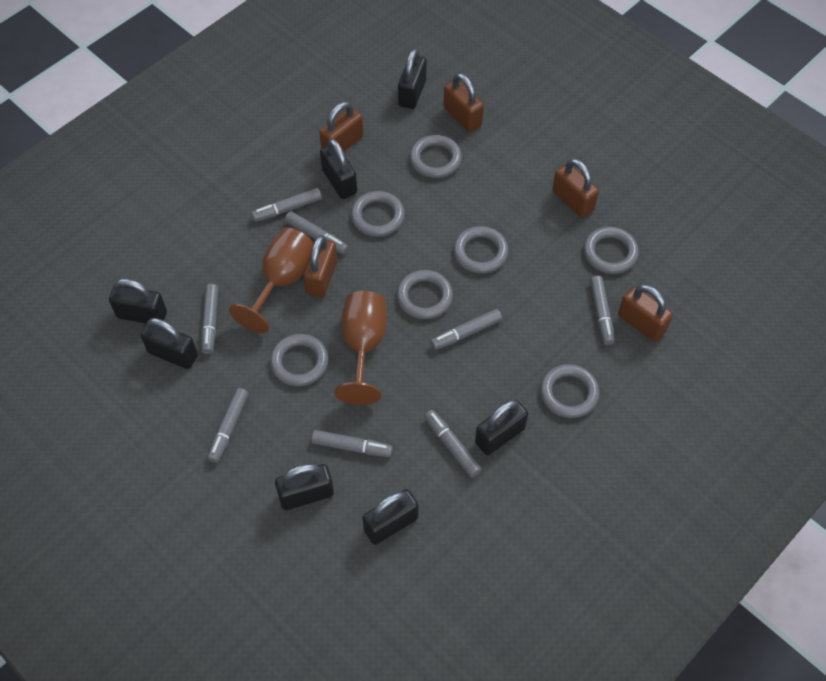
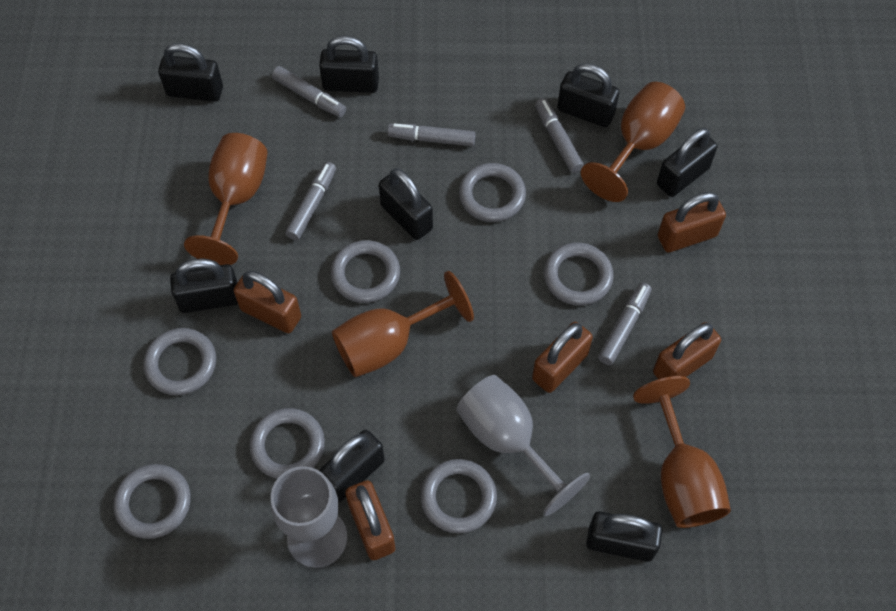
black padlock: [109,279,167,324] [141,318,198,369] [275,464,334,510] [320,139,357,199] [362,489,419,545] [398,48,426,109] [475,399,528,455] = 7 -> [158,43,223,102] [170,258,238,313] [319,36,379,93] [319,430,385,502] [379,168,433,240] [557,63,620,127] [586,512,663,562] [657,128,717,197] = 8
brown goblet: [229,228,314,333] [335,291,387,405] = 2 -> [184,133,268,265] [332,271,474,377] [581,82,685,202] [633,376,731,528] = 4
grey goblet: none = 0 -> [271,466,347,568] [456,375,590,516] = 2
grey marker: [201,284,218,354] [207,388,248,463] [251,188,322,222] [285,211,348,255] [311,430,393,457] [424,410,482,478] [431,309,502,350] [590,275,615,345] = 8 -> [272,66,346,118] [285,162,336,240] [387,124,476,146] [535,98,584,173] [598,282,652,365] = 5

